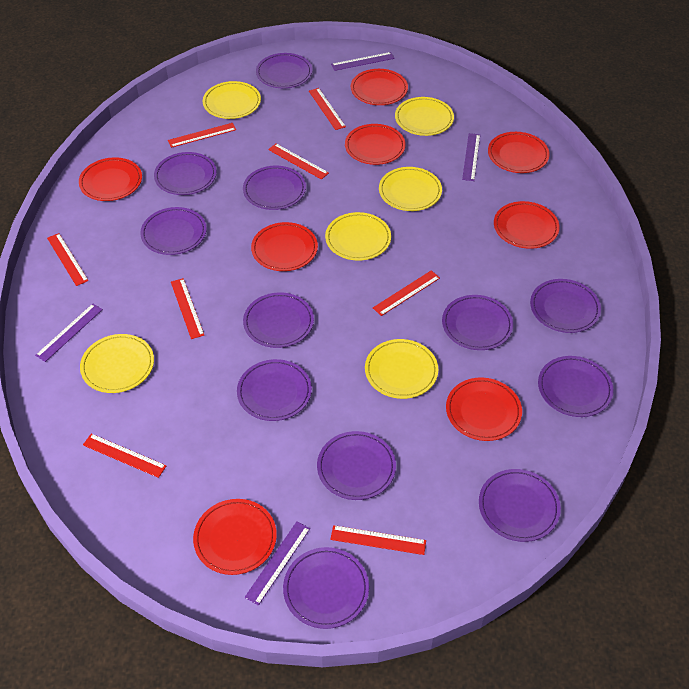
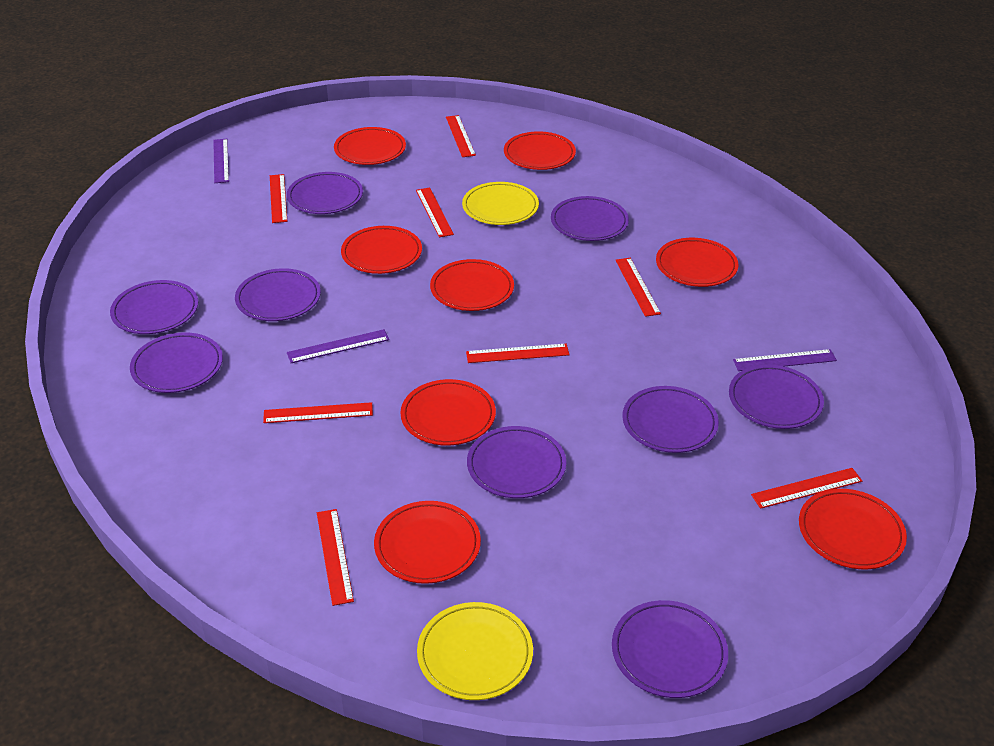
purple plate: [140,207,207,255] [154,152,217,195] [237,359,312,421] [243,166,306,210] [243,292,314,348] [256,53,312,88] [283,547,369,629] [317,431,396,500] [442,295,513,350] [479,469,561,542] [530,279,601,333] [538,356,614,417] = 12 -> [110,280,198,334] [130,332,223,393] [235,268,321,321] [287,172,363,214] [467,426,566,498] [551,196,629,241] [612,600,728,698] [622,386,719,453] [729,365,824,429] = 9
purple ruler: [35,304,103,362] [245,521,310,606] [331,52,395,71] [462,133,480,181] = 4 -> [213,139,229,183] [287,329,389,363] [733,349,837,371] = 3
yellow plate: [80,334,154,393] [203,81,261,119] [325,212,391,261] [365,339,438,399] [379,167,442,211] [395,97,454,136] = 6 -> [417,602,533,700] [462,182,539,225] = 2

